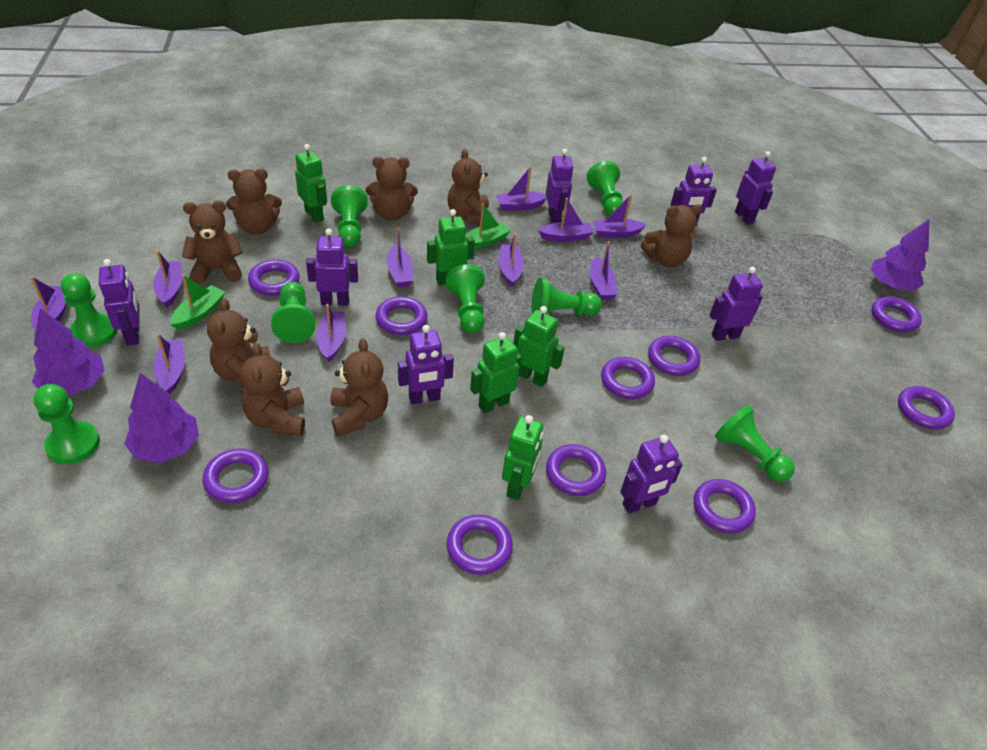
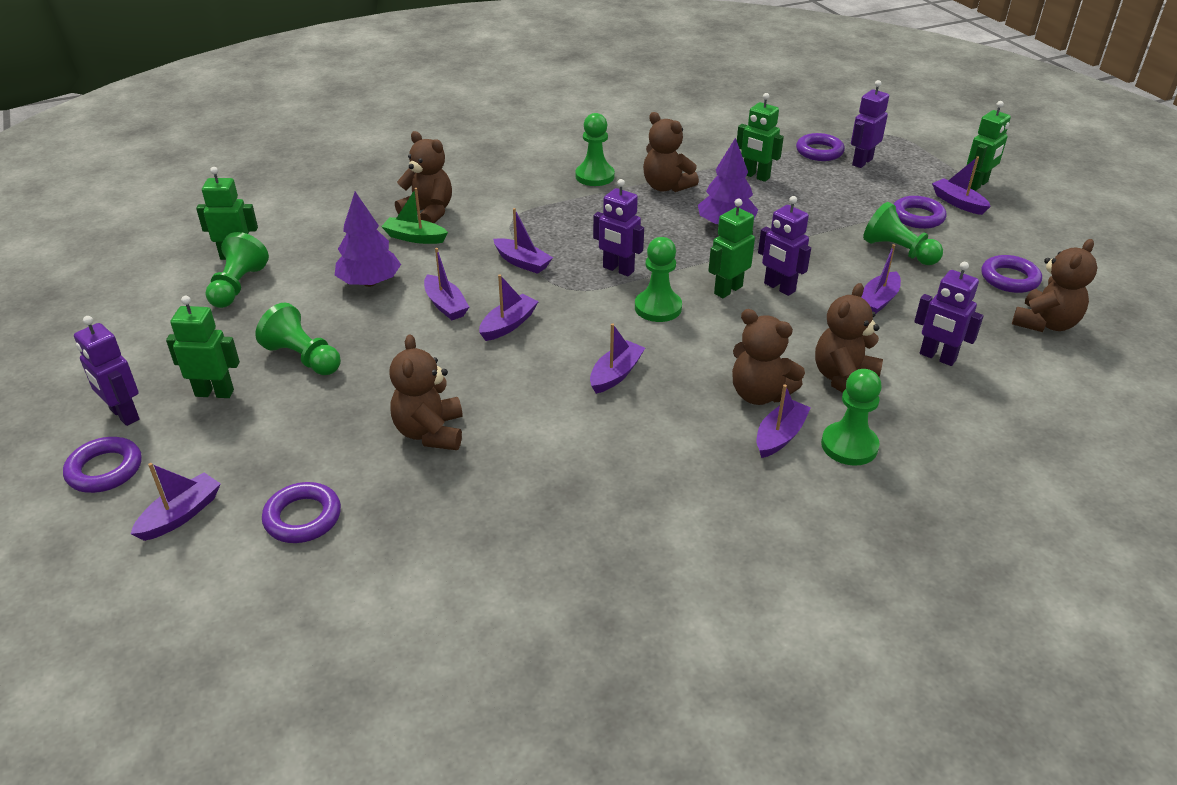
brown teddy bear: [182,201,243,285] [207,298,271,388] [226,168,282,235] [240,343,305,436] [330,338,388,436] [366,157,418,221] [448,149,489,225] [641,204,703,267] = 8 -> [389,334,462,450] [395,131,452,223] [643,112,699,192] [732,309,805,405] [815,283,883,393] [1012,239,1098,332] = 6
green boat: [170,274,225,330] [465,203,511,249] = 2 -> [381,188,448,244] = 1
green pawn: [33,384,100,464] [61,273,117,348] [271,282,316,343] [331,185,368,247] [445,264,485,333] [532,278,602,316] [587,161,623,216] [715,405,795,482] = 8 -> [205,232,269,308] [255,302,341,375] [575,113,615,186] [635,237,682,322] [821,369,882,466] [863,202,943,265] = 6
purple boat: [30,276,67,331] [153,250,182,308] [153,334,185,394] [317,304,346,362] [387,228,413,287] [496,166,547,211] [499,234,524,287] [538,198,594,242] [590,241,617,300] [592,194,647,238] = 10 -> [131,463,221,541] [424,248,469,320] [479,274,539,341] [493,208,553,274] [590,323,645,394] [757,384,811,458] [861,244,901,314] [932,156,991,215] = 8
purple ring: [203,449,269,503] [248,259,300,296] [375,296,427,335] [447,514,513,575] [546,444,606,496] [601,357,655,399] [648,336,700,376] [694,479,756,534] [872,297,922,332] [898,386,955,430] = 10 -> [63,437,142,493] [262,482,341,543] [796,133,845,161] [894,196,946,229] [981,255,1042,293] = 5
purple robot: [99,259,139,346] [306,228,358,306] [398,325,454,404] [546,149,573,224] [620,435,682,513] [671,157,717,226] [710,267,763,341] [735,151,776,224] = 8 -> [74,316,140,426] [593,179,644,276] [758,196,811,296] [851,80,889,168] [914,262,984,366] = 5
purple tree: [32,309,105,396] [124,373,199,463] [871,219,929,291] = 3 -> [335,192,401,287] [698,138,758,224] = 2

